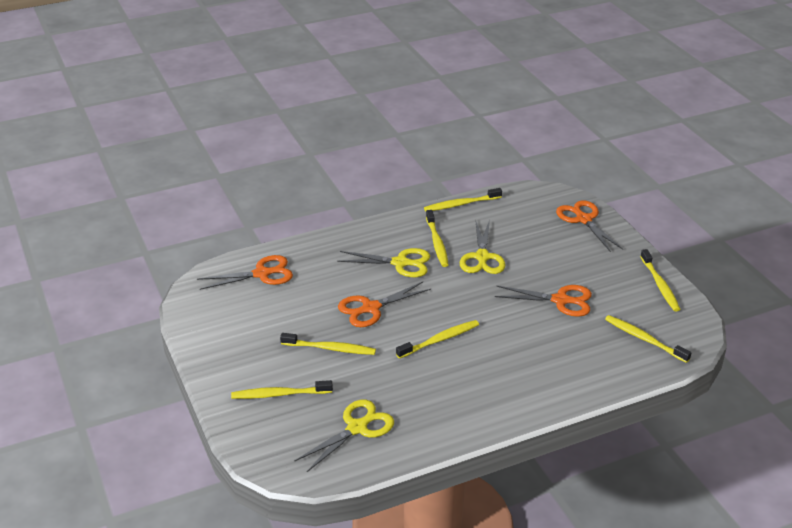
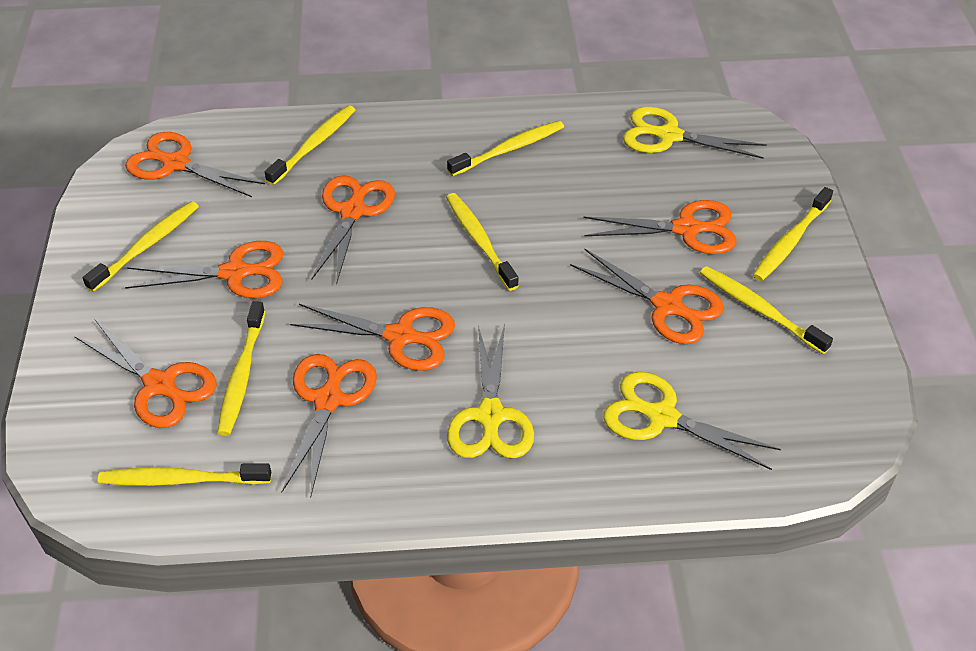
orange scissors: [197,255,293,290] [338,282,431,327] [495,285,592,317] [556,200,623,252] = 4 -> [74,320,216,428] [125,132,265,197] [125,241,283,298] [282,354,377,498] [290,304,455,371] [312,175,395,285] [570,249,724,344] [583,200,737,254] = 8
yellow toothbrush: [231,380,333,399] [280,333,376,355] [396,320,479,359] [424,188,502,212] [426,210,449,267] [605,315,692,363] [640,249,680,312] = 7 -> [83,201,199,292] [98,463,271,486] [217,301,265,436] [265,105,355,185] [446,193,519,291] [447,121,564,176] [700,266,833,354] [753,187,833,281] = 8

